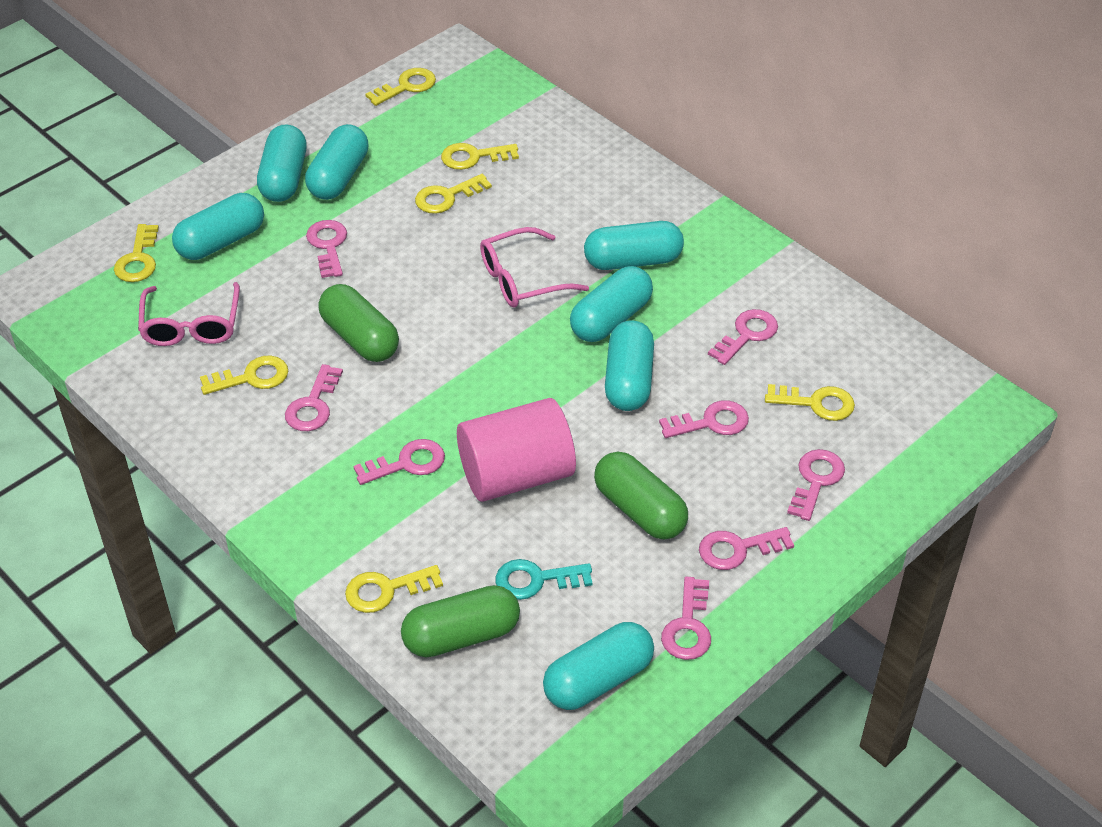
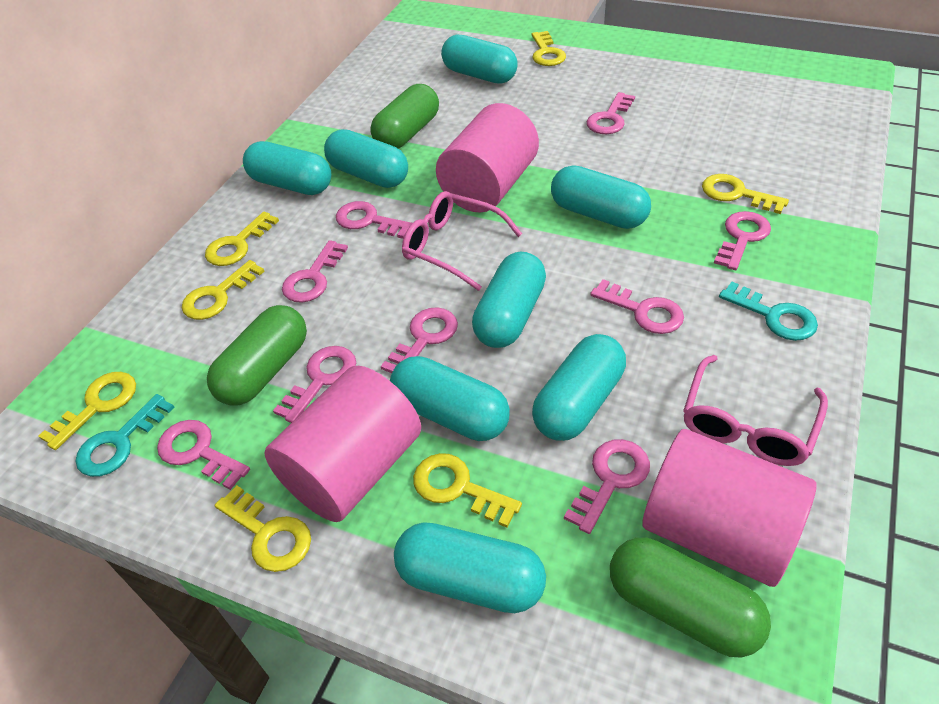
pink cylinder: [457,398,576,502] = 1 -> [264,366,421,522] [436,103,539,213] [642,429,817,587] = 3
pink key: [285,364,343,431] [306,220,347,278] [353,439,445,485] [659,400,749,438] [661,577,711,660] [699,527,794,570] [708,309,778,365] [787,449,845,521] = 8 -> [157,420,250,490] [273,346,356,423] [282,240,348,303] [336,201,412,239] [381,307,458,373] [564,439,650,534] [587,92,635,134] [590,279,684,334] [714,211,771,270] = 9
turquoise capsule: [172,193,264,260] [257,124,307,202] [305,124,369,200] [543,622,654,710] [570,266,653,342] [584,221,684,270] [605,320,654,411] = 7 -> [243,141,331,195] [324,129,408,188] [390,356,510,441] [394,522,546,613] [441,35,518,84] [472,251,546,348] [532,334,626,441] [551,165,651,229] = 8
turquoise key: [496,559,592,600] = 1 -> [76,394,174,477] [719,282,818,341] = 2

